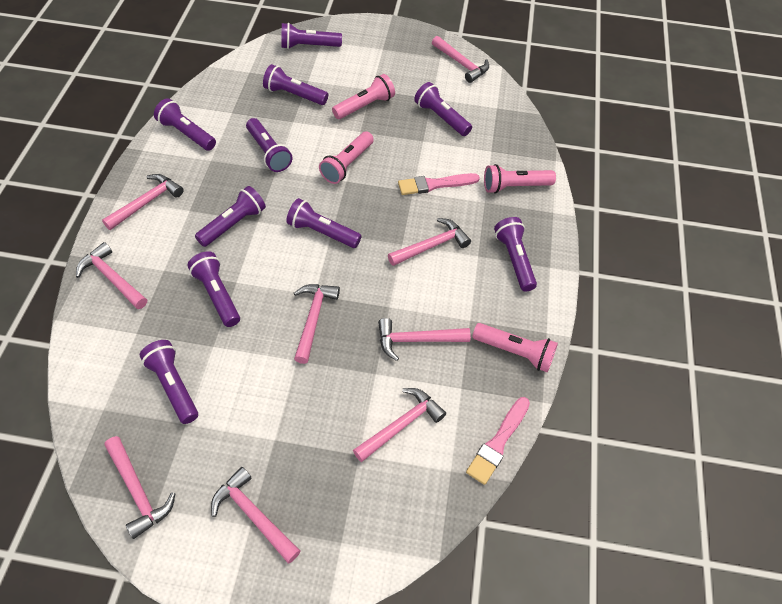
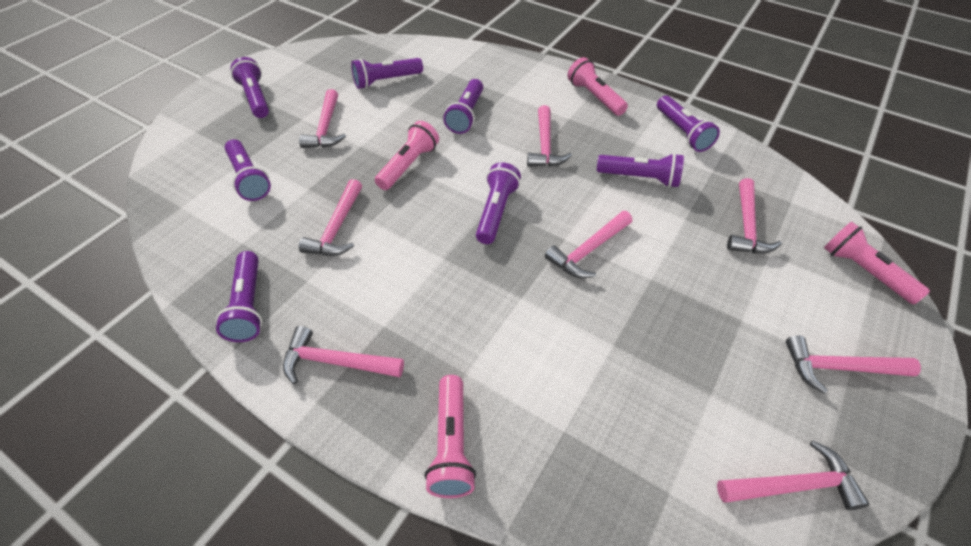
pink brush: [398,173,480,195] [466,397,530,485] = 2 -> none = 0
pink hammer: [76,242,147,309] [102,174,184,230] [104,436,175,539] [211,467,300,563] [294,284,340,364] [353,388,446,462] [378,318,471,361] [388,218,471,266] [432,36,489,83] = 9 -> [283,326,404,384] [299,89,346,148] [299,179,362,256] [527,105,572,167] [545,211,632,278] [717,440,869,510] [727,178,782,253] [786,335,921,394] = 8
purple flashlight: [140,340,198,424] [154,98,216,151] [188,251,240,327] [195,186,266,247] [246,118,292,172] [263,64,328,105] [281,23,342,49] [286,198,362,248] [414,82,472,136] [494,217,537,292] = 10 -> [216,251,262,342] [225,139,271,201] [231,57,269,118] [351,58,423,89] [443,79,483,134] [476,162,521,244] [597,153,684,188] [657,96,720,152] = 8

